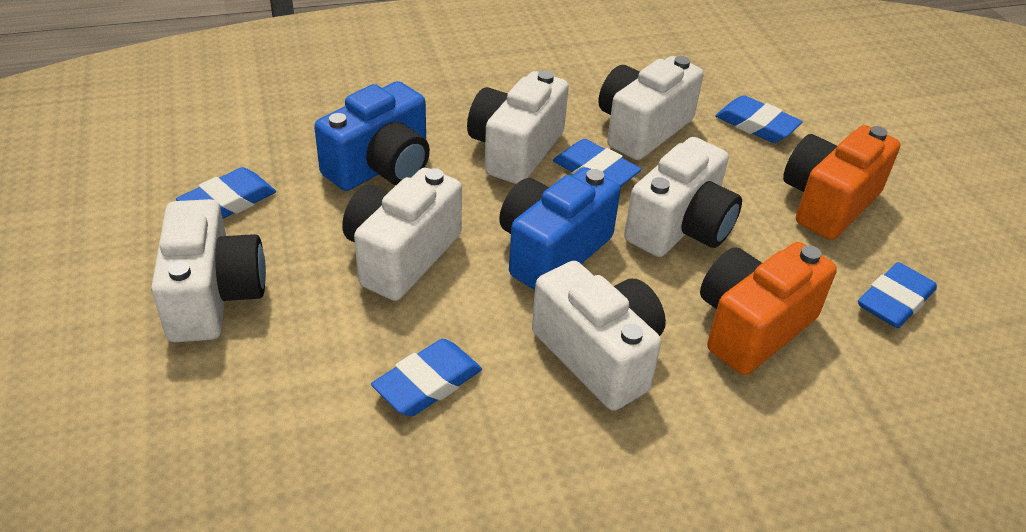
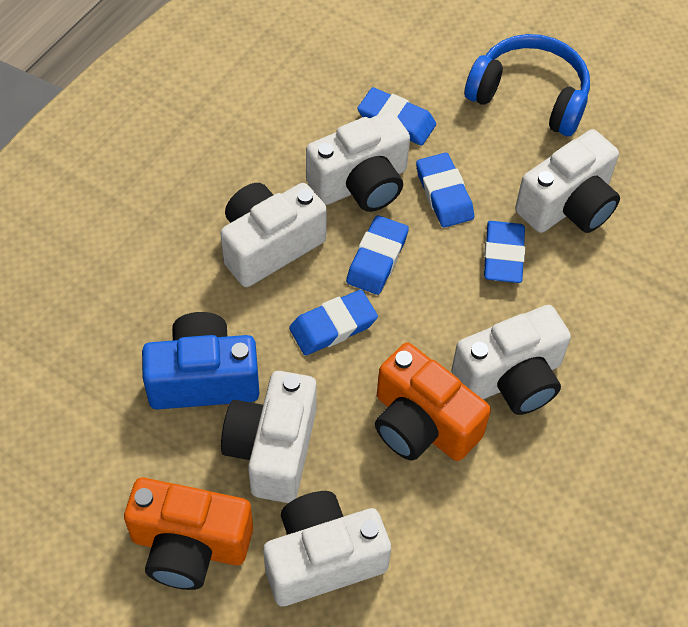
blue camera: [314,81,430,191] [499,167,620,290] = 2 -> [142,312,259,410] = 1
blue headphones: none = 0 -> [465,34,590,136] = 1

